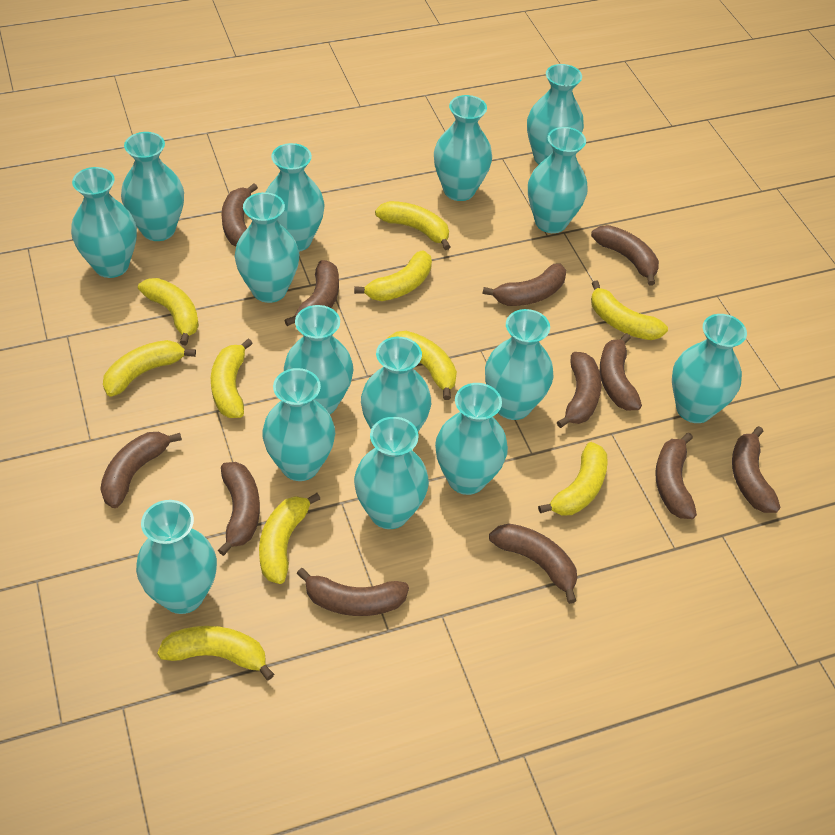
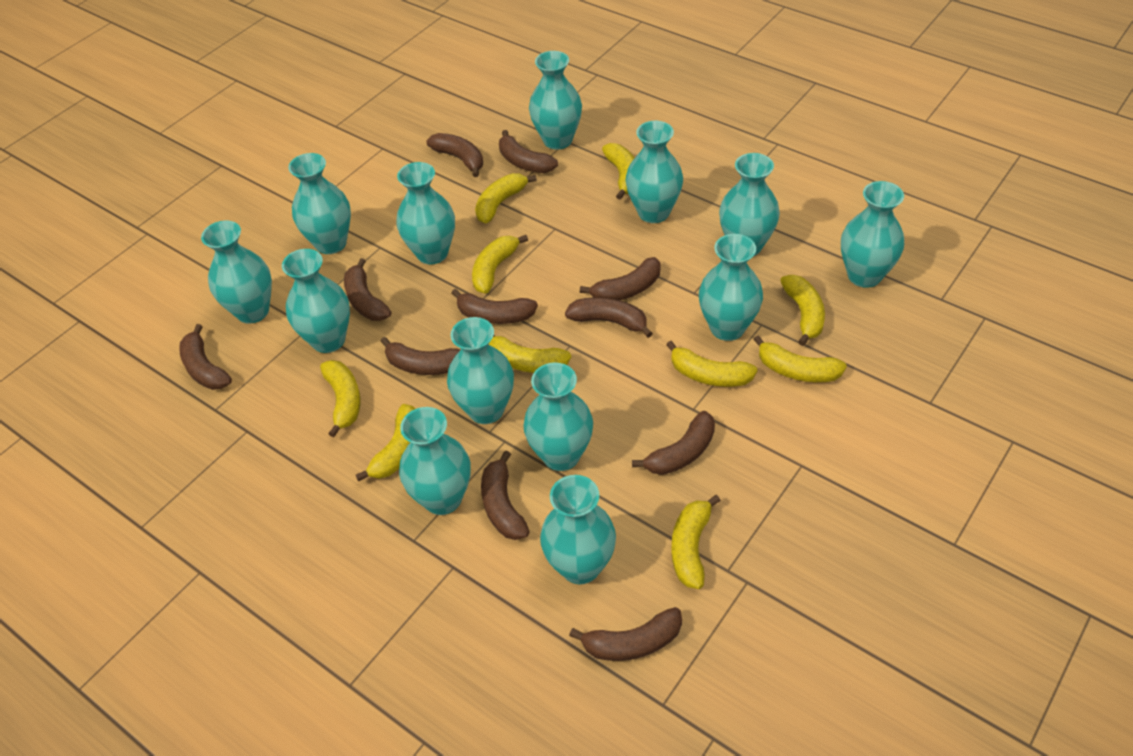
brown banana: [100,432,182,508] [218,462,260,556] [221,183,258,246] [284,260,339,326] [297,568,409,616] [483,263,566,306] [489,523,577,604] [557,352,601,428] [591,225,659,286] [600,333,642,411] [655,433,697,519] [732,426,780,513] = 12 -> [179,324,232,390] [344,258,391,321] [380,337,460,375] [426,133,483,177] [452,289,538,324] [481,450,530,540] [499,130,558,173] [565,297,653,338] [569,607,682,661] [580,257,661,300] [632,411,715,475] = 11
turquoise vase: [71,167,137,278] [121,132,184,241] [136,500,217,614] [235,192,299,303] [262,368,335,481] [266,143,325,252] [284,305,353,414] [354,417,429,529] [361,337,431,431] [434,95,492,201] [435,383,508,495] [485,309,554,420] [527,64,584,164] [528,127,588,233] [672,314,747,423] = 15 -> [201,221,272,324] [282,249,350,353] [288,153,351,254] [396,162,455,264] [399,407,471,515] [447,317,514,424] [523,363,593,471] [529,51,582,150] [540,475,616,584] [626,121,683,223] [699,234,763,341] [719,153,780,256] [841,181,904,288] = 13

